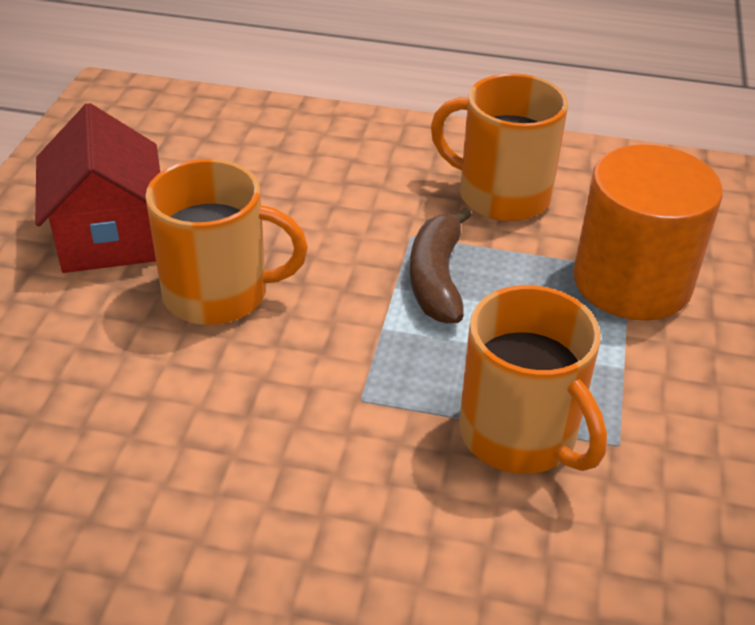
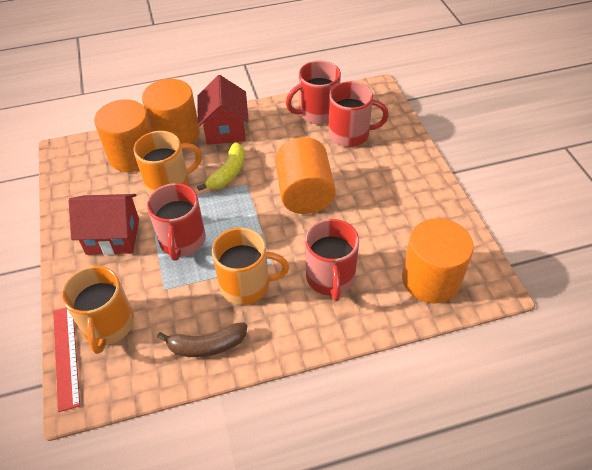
orange cylinder: [573,144,723,321] = 1 -> [94,99,152,172] [142,79,200,144] [275,137,336,214] [402,218,474,304] = 4
red house: [35,103,160,273] = 1 -> [69,194,139,255] [197,75,249,145] = 2
red mug: none = 0 -> [147,183,206,261] [286,61,341,124] [305,219,359,301] [328,81,389,147] = 4
red ruler: none = 0 -> [53,308,80,412] = 1
yellow banana: none = 0 -> [197,142,245,191] = 1

